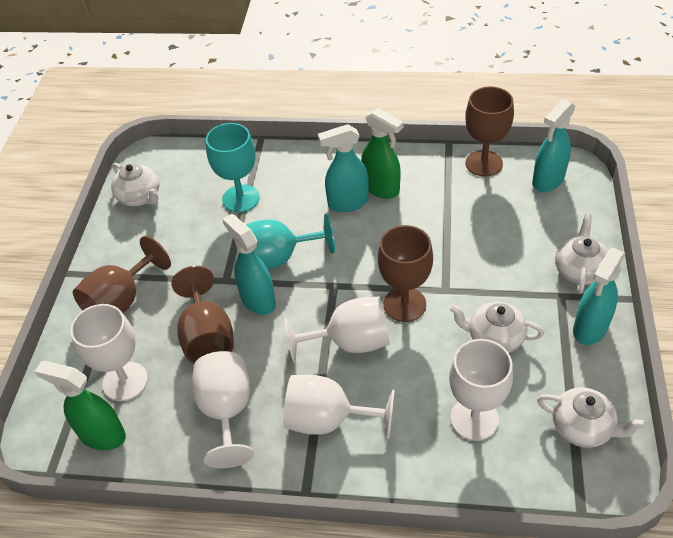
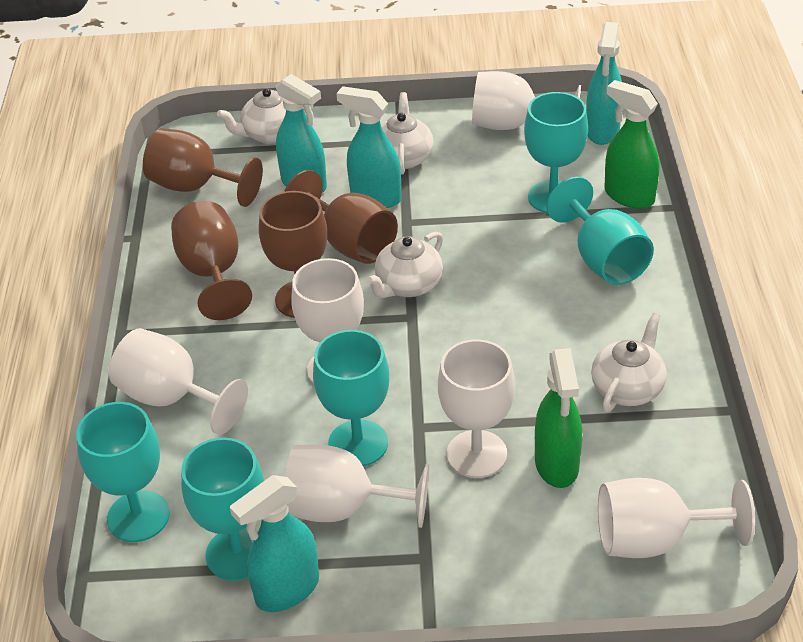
turquoise goblet: [206,123,260,212] [246,213,335,270] = 2 -> [76,402,170,542] [181,438,264,581] [313,330,389,466] [524,92,588,213] [547,177,654,285] = 5
white goblet: [70,304,148,401] [192,351,254,468] [283,375,395,439] [284,296,390,362] [449,339,513,441] = 5 -> [109,328,248,435] [285,444,429,528] [291,258,364,384] [438,339,515,478] [472,71,581,130] [598,478,755,558] = 6

